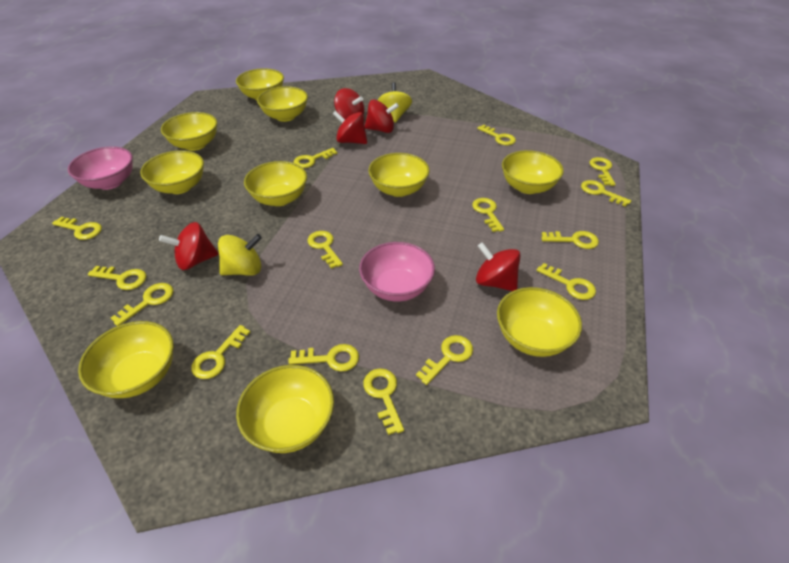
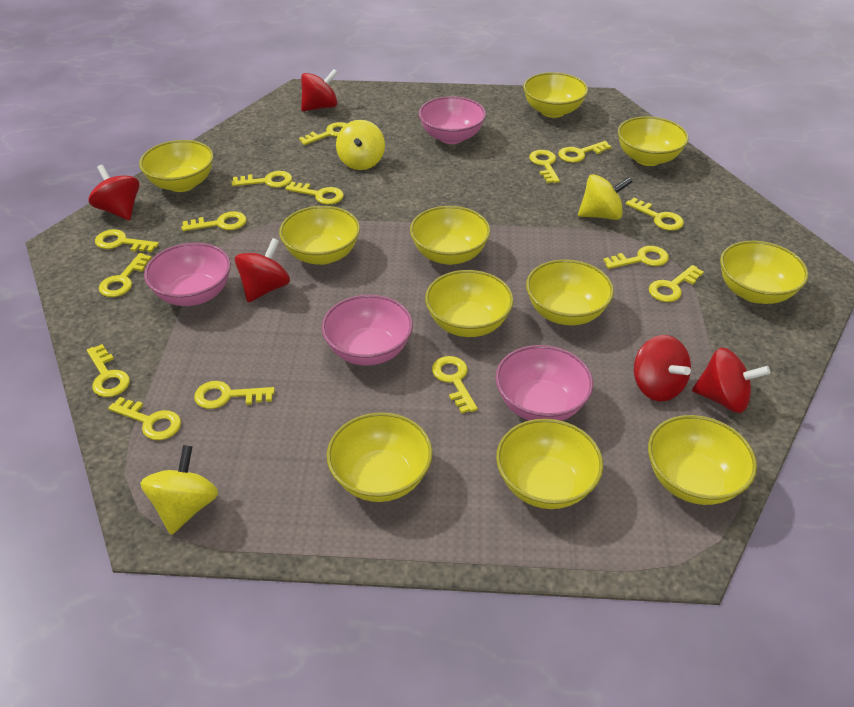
pink bowl: [68,146,133,190] [359,242,435,302] = 2 -> [144,242,231,306] [321,295,413,365] [419,96,486,144] [495,345,593,421] = 4
yellow bowl: [78,321,174,398] [140,150,204,194] [161,112,217,151] [236,68,284,100] [236,365,334,453] [244,161,307,206] [257,86,308,122] [368,153,430,197] [497,287,582,357] [502,150,564,194] = 10 -> [139,140,213,192] [279,206,360,265] [327,412,433,502] [410,206,490,265] [425,270,514,337] [496,419,603,509] [523,72,588,118] [526,259,614,325] [618,116,689,166] [648,415,757,505] [720,241,808,304] = 11
yellow spinning top: [218,234,262,276] [378,82,412,123] = 2 -> [140,445,218,535] [336,120,385,170] [578,174,633,220] = 3

